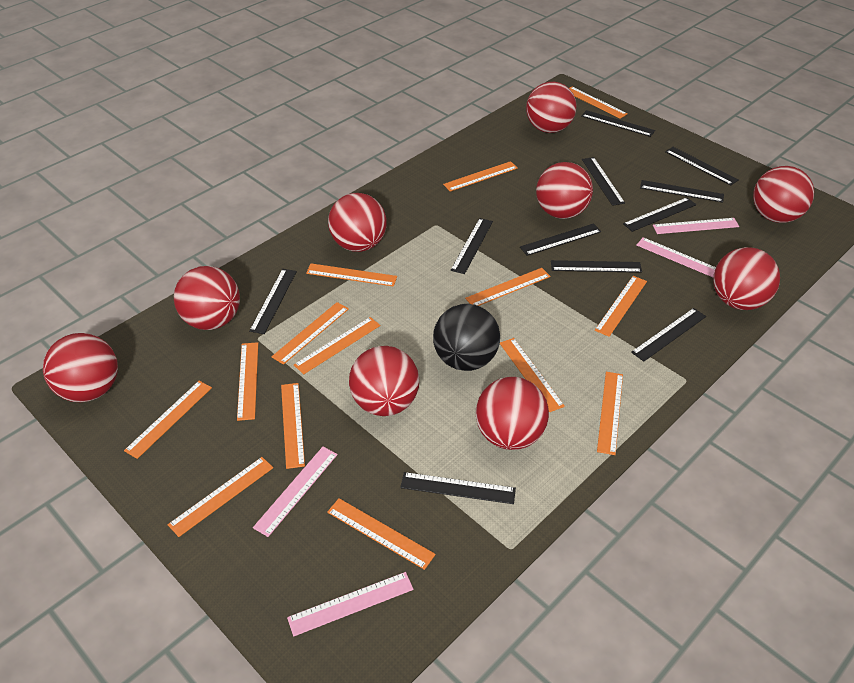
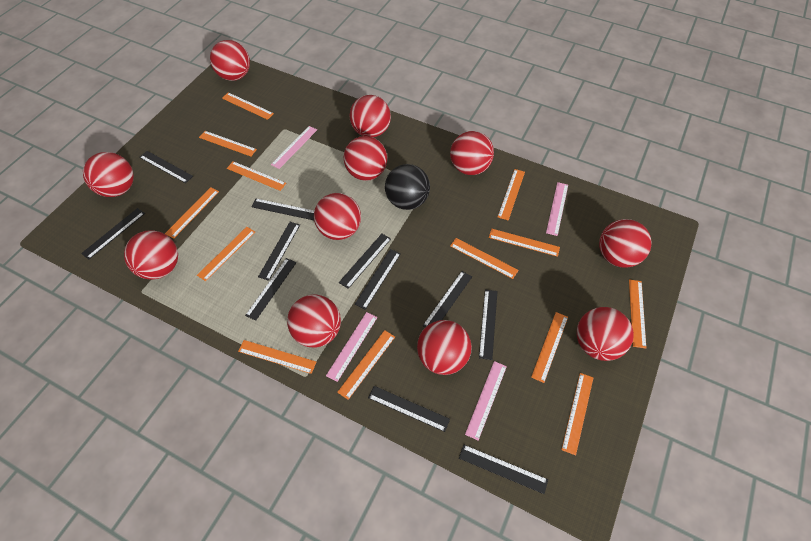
orange ruler: [124,381,212,459] [168,457,273,537] [237,342,258,421] [271,302,349,365] [281,383,305,469] [294,317,380,374] [306,263,397,287] [327,498,436,570] [443,161,518,192] [465,268,551,306] [500,338,565,412] [569,87,628,119] [595,276,647,337] [597,372,623,455] = 14 -> [165,187,219,239] [197,227,255,281] [199,131,257,156] [222,92,274,120] [227,161,286,191] [238,340,316,374] [337,330,395,400] [450,238,519,279] [489,229,560,257] [498,169,525,220] [531,312,568,383] [561,373,593,455] [629,280,646,349] = 13
red ball: [43,333,118,402] [174,266,240,330] [328,193,387,252] [349,346,419,416] [476,377,549,450] [526,82,576,133] [536,162,593,219] [713,247,780,310] [753,166,814,223] = 9 -> [83,152,134,197] [124,230,178,280] [210,40,250,81] [287,295,341,348] [314,193,361,240] [344,136,387,181] [349,95,391,137] [417,320,472,375] [450,131,494,175] [577,307,634,361] [599,219,652,268] = 11

